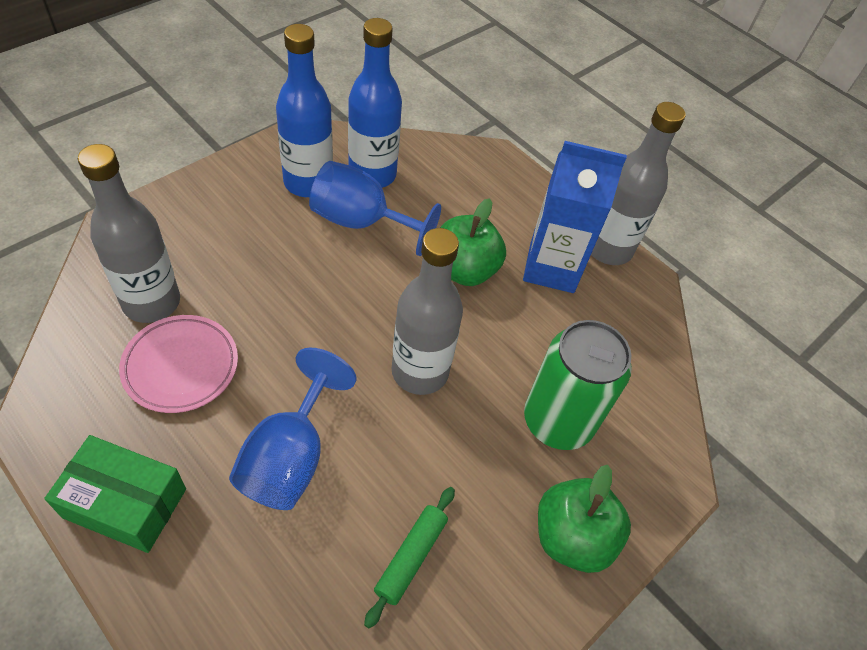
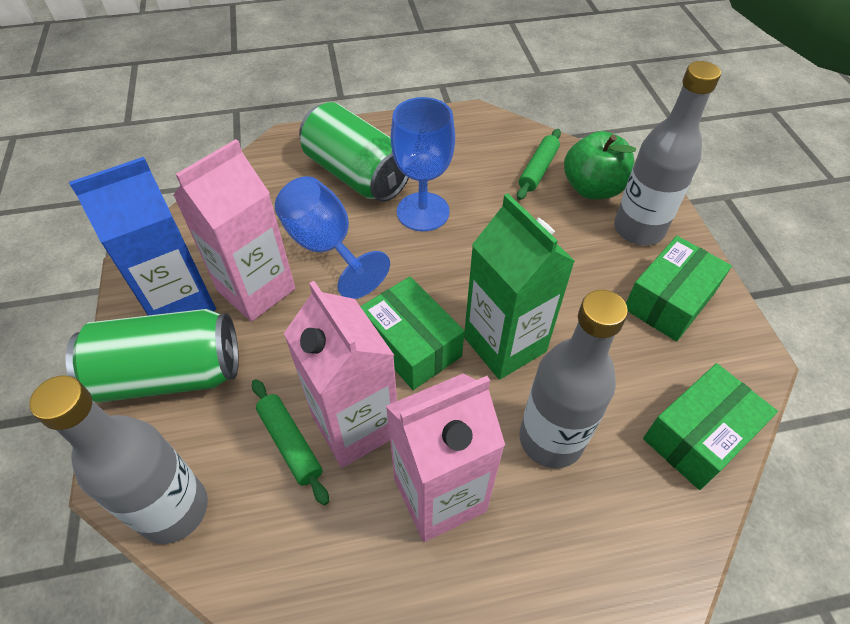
blue bottle: [276,24,333,197] [348,18,402,188] = 2 -> none = 0
green apple: [440,198,506,286] [538,465,631,573] = 2 -> [564,131,636,199] = 1
green box: [44,435,186,553] = 1 -> [360,277,464,390] [626,236,732,341] [643,363,778,490] = 3
green can: [524,320,632,450] = 1 -> [66,309,239,402] [299,102,409,202] = 2
green carton: none = 0 -> [464,193,575,380] = 1
green rolling pin: [364,487,455,629] = 1 -> [252,379,329,505] [517,129,561,200] = 2
pink carton: none = 0 -> [173,139,295,322] [284,281,397,468] [386,373,505,542] = 3
pink plate: [119,315,238,413] = 1 -> none = 0

